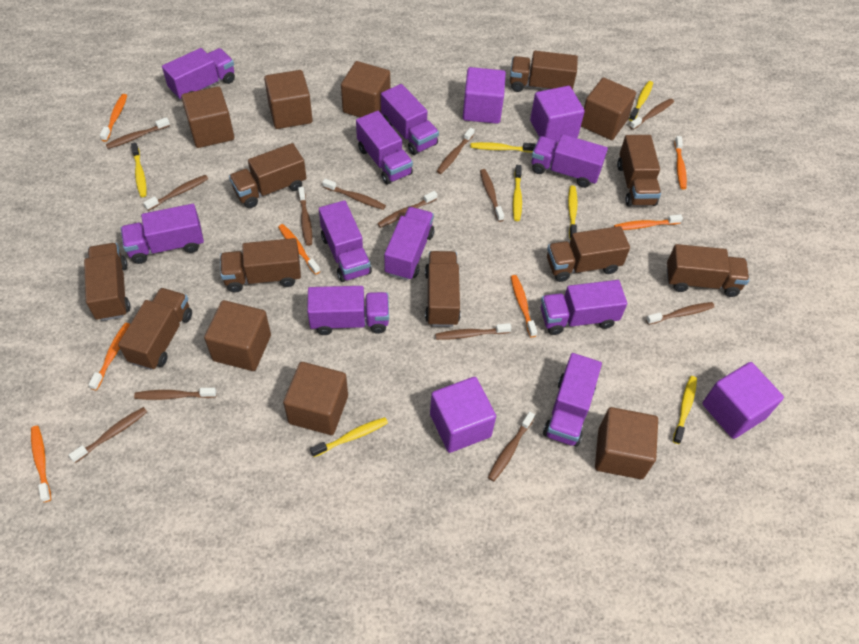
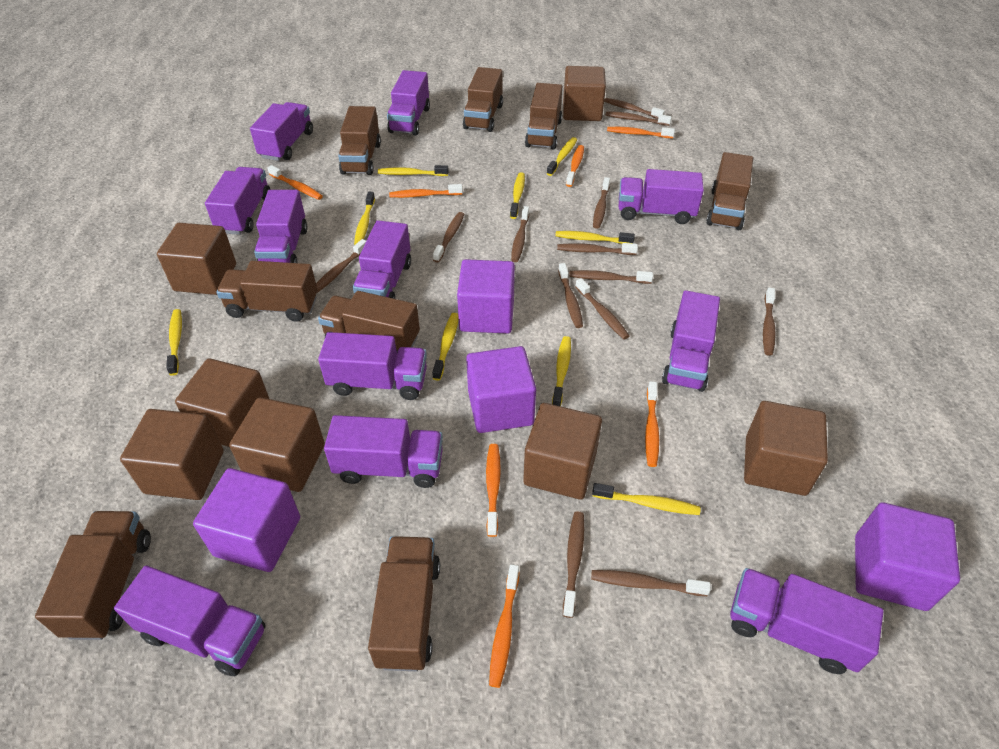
brown truck: [84,243,130,321] [118,288,192,370] [220,238,301,292] [229,143,306,208] [425,251,461,327] [510,51,578,92] [547,226,630,282] [617,135,661,206] [667,244,749,297] = 9 -> [35,511,151,640] [217,261,317,322] [318,291,420,352] [338,106,381,175] [368,536,440,671] [463,67,503,132] [525,83,562,150] [706,152,753,230] = 8
purple truck: [121,204,204,264] [162,48,235,100] [307,286,389,335] [319,200,372,282] [356,111,413,184] [381,84,439,155] [384,207,434,280] [532,134,608,188] [541,280,627,335] [543,353,602,447] = 10 -> [114,566,266,676] [205,167,271,235] [250,102,313,161] [254,190,307,263] [318,332,427,400] [324,415,443,488] [353,220,411,299] [387,70,430,135] [619,169,704,224] [662,290,720,392] [730,568,884,674] = 11
yellow toothbrush: [131,143,147,197] [310,417,388,457] [470,142,536,153] [513,165,522,221] [568,185,578,239] [629,81,653,121] [673,376,697,444] = 7 -> [166,309,182,376] [354,192,375,245] [378,165,449,176] [432,313,458,381] [510,172,525,219] [546,137,577,176] [552,336,571,406] [555,231,635,244] [592,483,701,515] = 9

